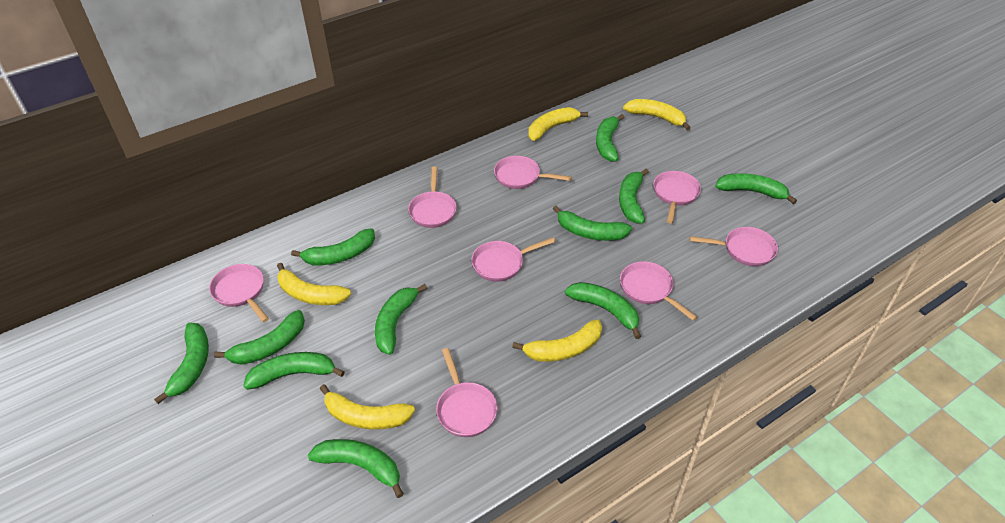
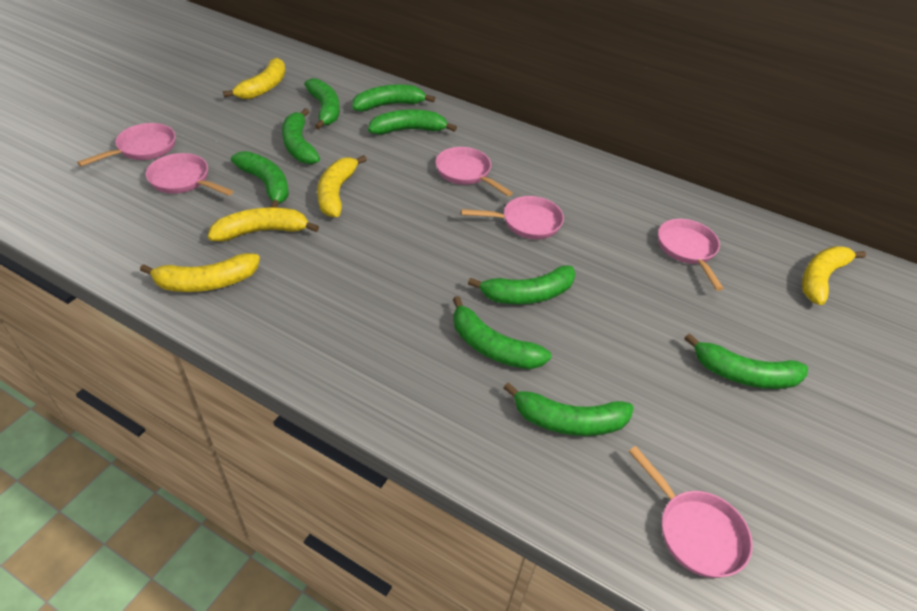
green banana: [154,323,209,404] [214,310,305,365] [243,352,345,390] [291,228,375,266] [308,439,404,498] [375,284,427,355] [553,206,632,241] [565,282,641,339] [596,114,625,162] [619,169,649,223] [715,173,797,204] = 11 -> [231,151,289,208] [282,108,320,164] [304,78,340,130] [352,84,435,111] [368,109,457,135] [453,296,552,369] [468,265,576,304] [504,382,634,436] [684,333,808,389] = 9
pink pan: [209,264,269,322] [408,166,457,228] [436,348,497,437] [471,237,555,282] [494,156,572,189] [620,261,697,321] [653,171,701,224] [689,227,778,266] = 8 -> [77,123,176,167] [146,153,233,196] [435,147,513,196] [461,196,564,239] [629,446,753,578] [658,219,724,291] = 6

